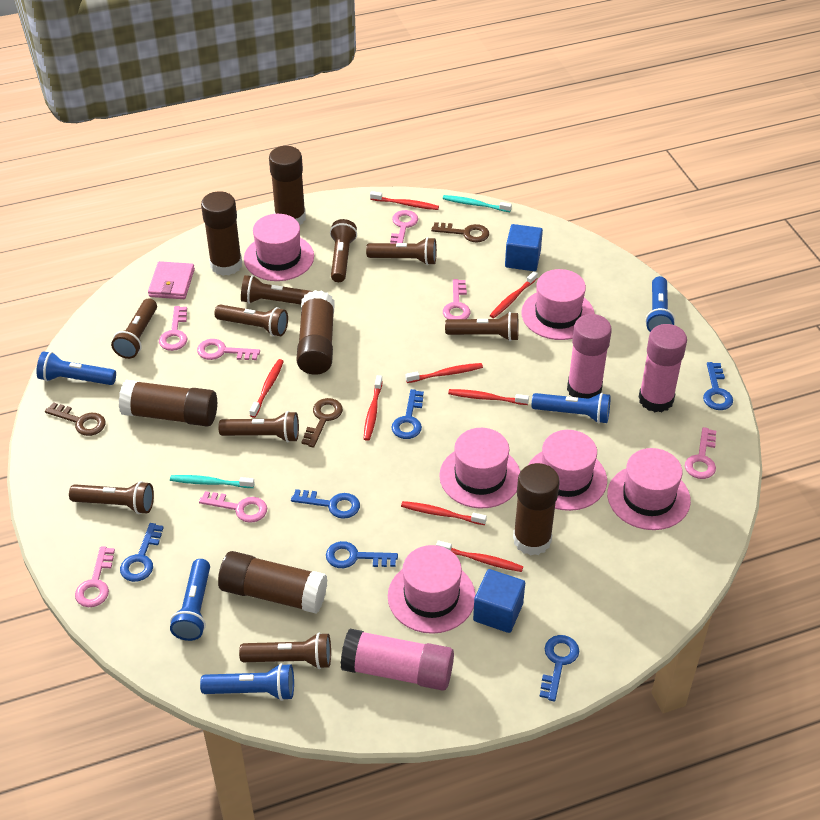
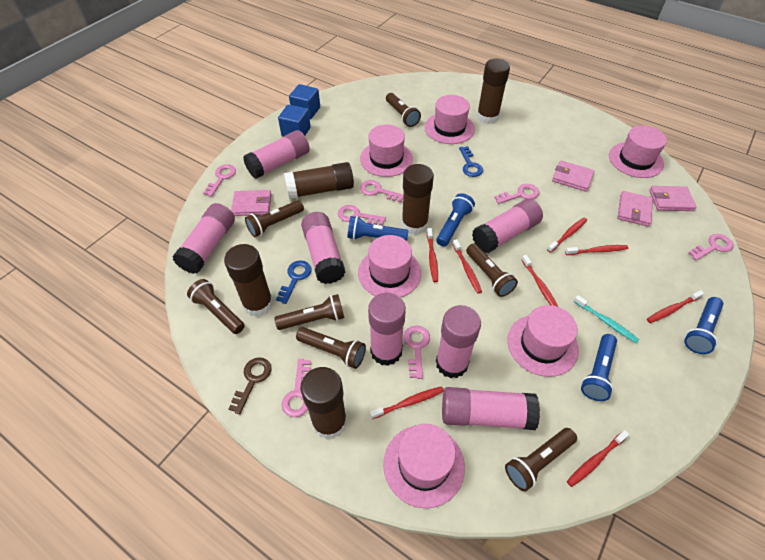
blue flashlight: [37,352,116,385] [170,559,210,641] [200,663,294,701] [532,393,611,424] [645,276,675,332] = 5 -> [348,216,409,241] [436,193,475,246] [581,334,617,401] [684,297,724,354] = 4
blue key: [120,523,164,582] [291,489,360,519] [326,541,398,568] [391,389,424,439] [539,635,579,702] [703,362,733,410] = 6 -> [276,260,312,304] [459,146,483,177] = 2
brown flashlight: [69,481,154,514] [111,298,157,359] [214,304,288,336] [218,411,299,443] [239,633,331,669] [241,275,313,305] [330,219,357,282] [366,237,437,265] [445,312,519,341] = 9 -> [187,279,245,334] [245,200,304,237] [274,294,344,330] [296,327,366,369] [386,93,421,127] [466,244,518,297] [505,428,577,491] = 7
brown glue stick: [119,380,217,426] [201,191,242,276] [218,551,328,614] [269,146,306,225] [296,290,335,375] [513,463,560,555] = 6 -> [224,244,273,317] [284,162,354,199] [301,367,347,440] [401,164,434,235] [477,59,510,124] = 5
brown key: [45,402,106,436] [301,398,343,448] [431,222,489,243] = 3 -> [228,357,272,415] = 1
pink glue stick: [341,629,454,691] [567,314,612,399] [639,324,687,412] = 3 -> [172,203,235,274] [243,130,310,179] [301,212,346,284] [368,293,406,366] [436,305,481,378] [442,387,540,430] [472,199,543,253] = 7
pink wallet: [148,261,195,299] = 1 -> [231,190,272,216] [552,160,594,192] [617,191,653,227] [649,186,697,211] = 4
turquoise toothbrush: [170,475,255,488] [443,195,512,212] = 2 -> [574,295,639,343] = 1

